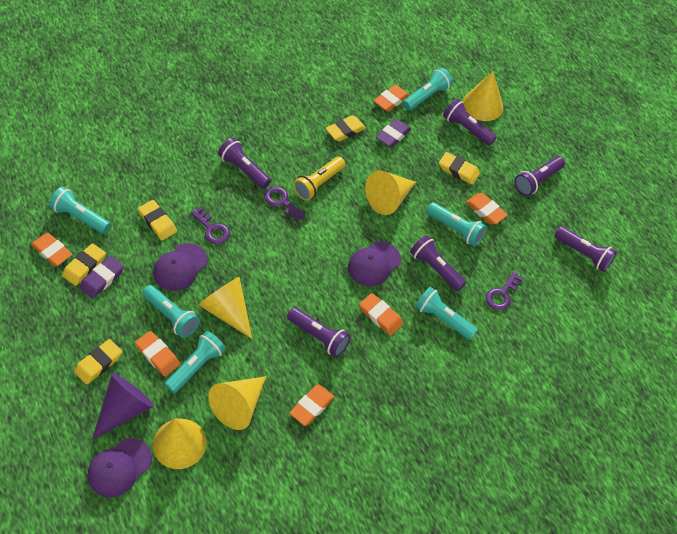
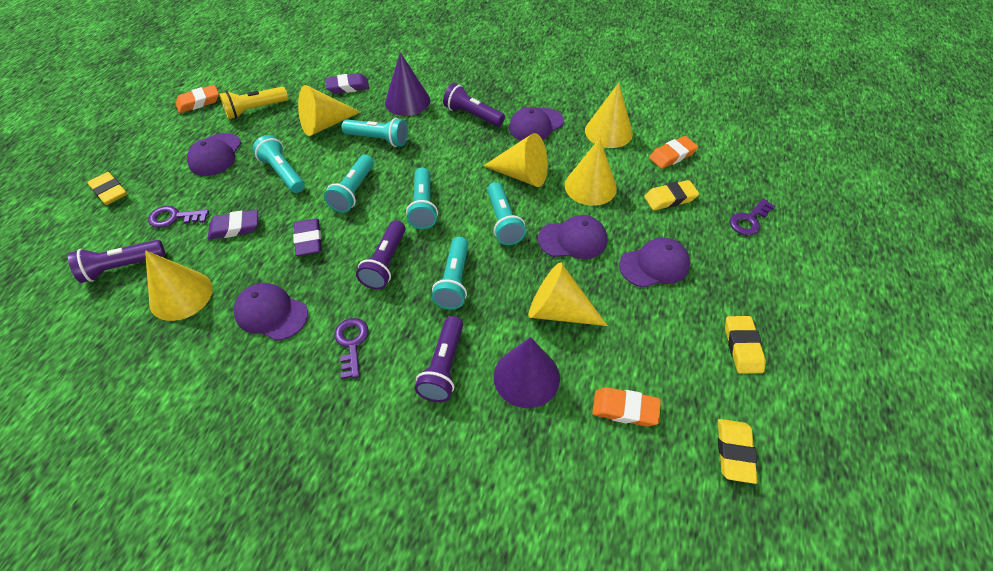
orange eraser: [31,233,72,266] [135,331,180,376] [289,384,335,426] [359,293,403,336] [373,85,410,112] [465,193,508,225] = 6 -> [176,85,219,113] [592,387,661,427] [649,136,698,169] = 3
purple cap: [88,438,152,497] [153,243,208,291] [348,241,401,286] = 3 -> [187,133,241,176] [234,283,308,341] [509,107,564,141] [538,215,607,259] [619,238,690,288] = 5
purple cone: [92,373,154,440] = 1 -> [385,52,430,116] [494,337,560,408] = 2
purple eraser: [79,256,124,298] [376,119,412,148] = 2 -> [208,210,258,240] [293,219,321,256] [325,73,369,94] = 3
purple flashlight: [218,138,271,189] [287,307,350,357] [410,235,466,291] [443,99,497,146] [514,156,565,196] [555,226,617,272] = 6 -> [68,240,165,283] [356,220,405,290] [415,316,463,402] [443,83,505,127] = 4
yellow cone: [153,418,207,469] [199,277,252,339] [208,376,266,430] [365,170,416,215] [463,71,503,121] = 5 -> [145,250,213,321] [298,85,360,136] [483,133,548,187] [529,262,608,326] [565,138,617,206] [585,83,633,148] = 6
yellow eraser: [62,243,106,286] [74,339,122,385] [138,200,177,240] [325,115,366,142] [439,152,480,185] = 5 -> [87,172,127,205] [644,180,699,210] [718,419,758,484] [725,316,766,373] = 4

